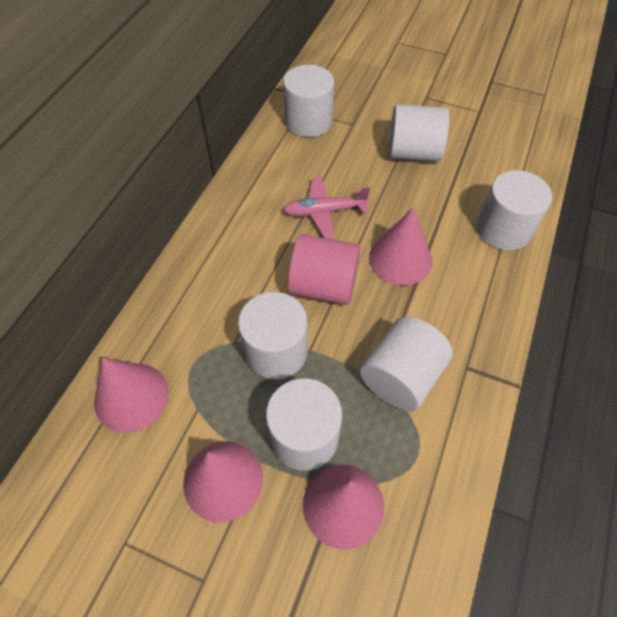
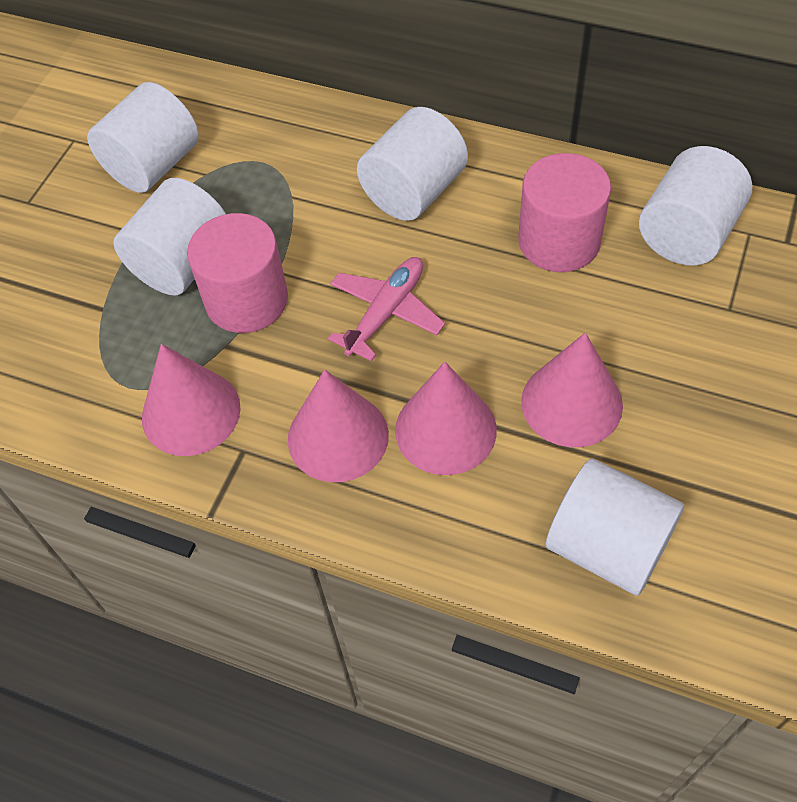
pink cylinder: [288,234,360,305] = 1 -> [187,213,288,333] [518,153,611,272] = 2
white cylinder: [238,292,308,379] [266,378,342,471] [283,65,334,137] [360,316,453,411] [389,104,449,161] [477,170,552,251] = 6 -> [87,82,199,193] [113,178,226,296] [357,107,468,221] [546,459,684,596] [639,146,752,266] = 5

